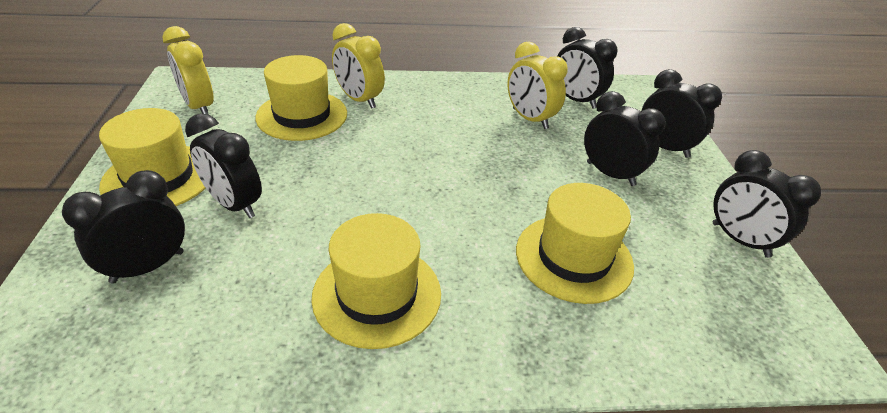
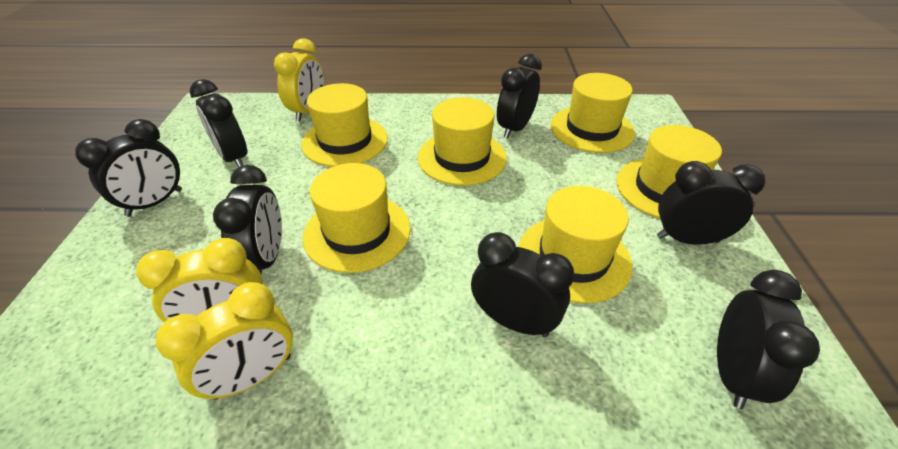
black clock: [62,170,185,284] [185,114,262,218] [557,27,618,109] [584,91,666,186] [642,69,722,158] [713,150,821,258] = 6 -> [75,119,182,217] [190,79,247,167] [213,165,282,275] [471,232,574,337] [497,54,542,139] [657,161,765,245] [717,270,820,409] = 7
yellow hat: [99,108,205,206] [255,55,347,141] [311,213,441,349] [516,183,634,304] = 4 -> [301,83,388,167] [303,163,411,273] [418,98,507,186] [518,186,633,304] [551,73,635,153] [616,125,722,219] = 6

